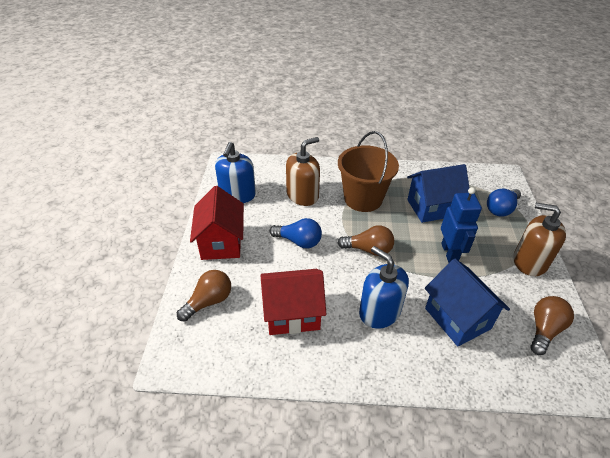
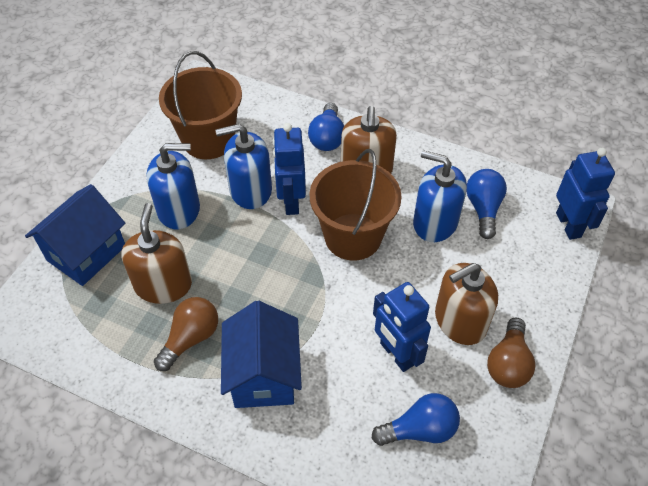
blue light bulb: [270,218,322,248] [487,189,521,217] = 2 -> [308,103,344,151] [372,393,460,446] [466,169,507,239] = 3
blue robot: [441,187,482,263] = 1 -> [273,123,306,215] [373,282,431,372] [556,148,615,240] = 3
blue soap dispenser: [215,142,256,203] [359,246,409,329] = 2 -> [146,143,200,229] [215,124,272,209] [413,150,467,242] = 3
brown bucket: [338,131,399,212] = 1 -> [159,51,242,159] [310,149,402,261] = 2
brown light bulb: [177,270,231,321] [338,225,394,256] [530,296,574,355] = 3 -> [154,297,218,371] [487,317,536,388] = 2
brown soap dispenser: [286,137,320,206] [514,203,566,276] = 2 -> [121,203,192,304] [341,106,397,174] [435,263,498,345] = 3
red house: [190,186,244,260] [261,269,326,335] = 2 -> none = 0

